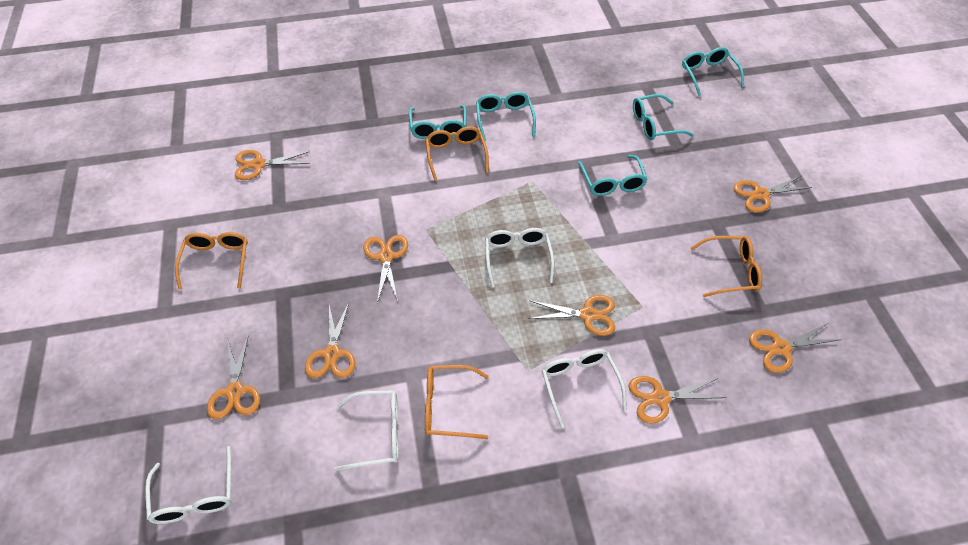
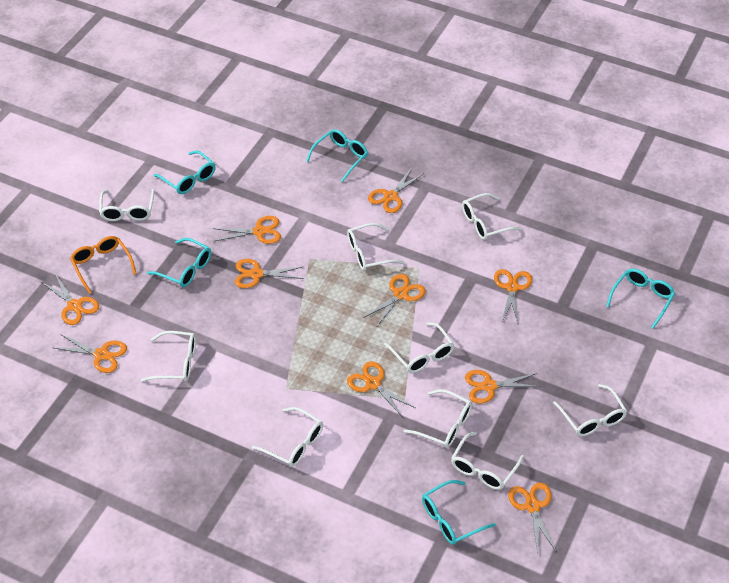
orange glasses: [175,232,248,290] [425,126,489,180] [425,365,489,439] [690,236,762,297] = 4 -> [70,236,136,294] = 1
orange scissors: [207,335,260,419] [235,150,310,180] [305,303,355,378] [363,235,408,303] [528,295,615,336] [629,376,727,424] [733,175,812,213] [749,323,838,373] = 8 -> [42,273,99,325] [54,334,127,373] [213,216,281,244] [235,259,304,288] [347,361,415,417] [363,274,426,326] [368,167,424,213] [465,370,541,404] [494,269,532,325] [508,483,556,554] = 10
white glasses: [145,446,231,524] [334,390,399,471] [485,228,554,287] [542,349,627,428] = 4 -> [99,189,155,221] [141,331,196,382] [252,407,323,467] [347,223,405,271] [384,322,454,373] [404,389,472,448] [451,432,524,490] [462,193,522,240] [553,384,627,437] = 9

